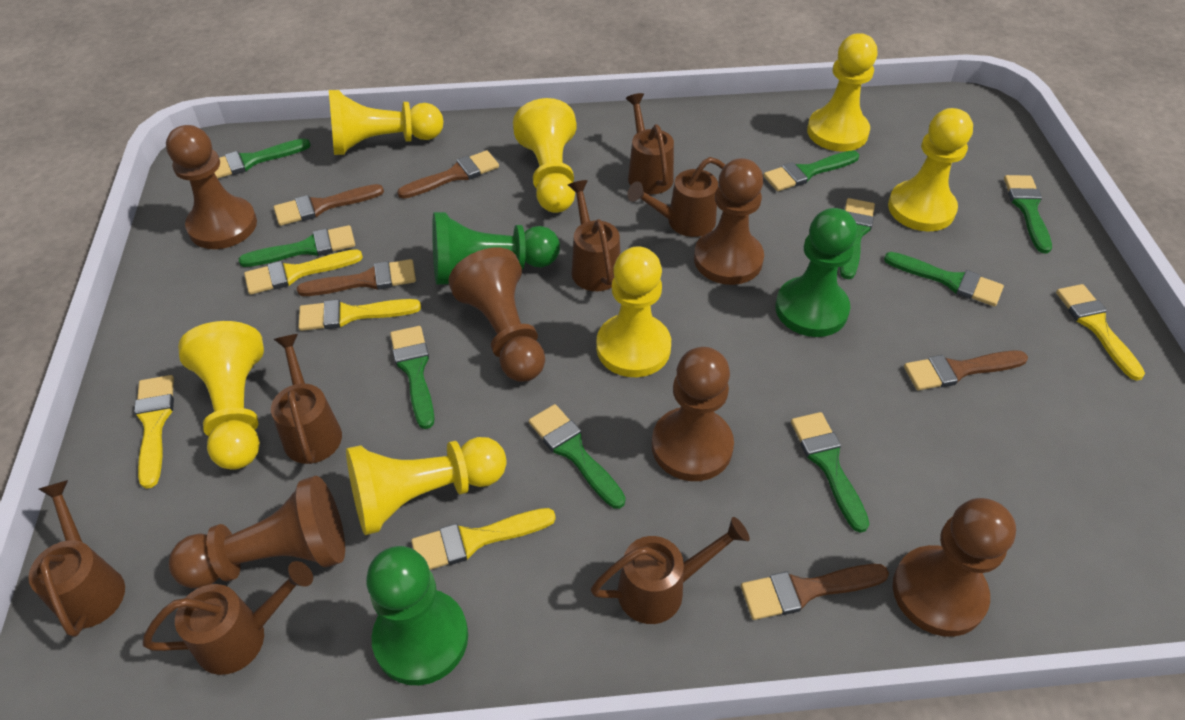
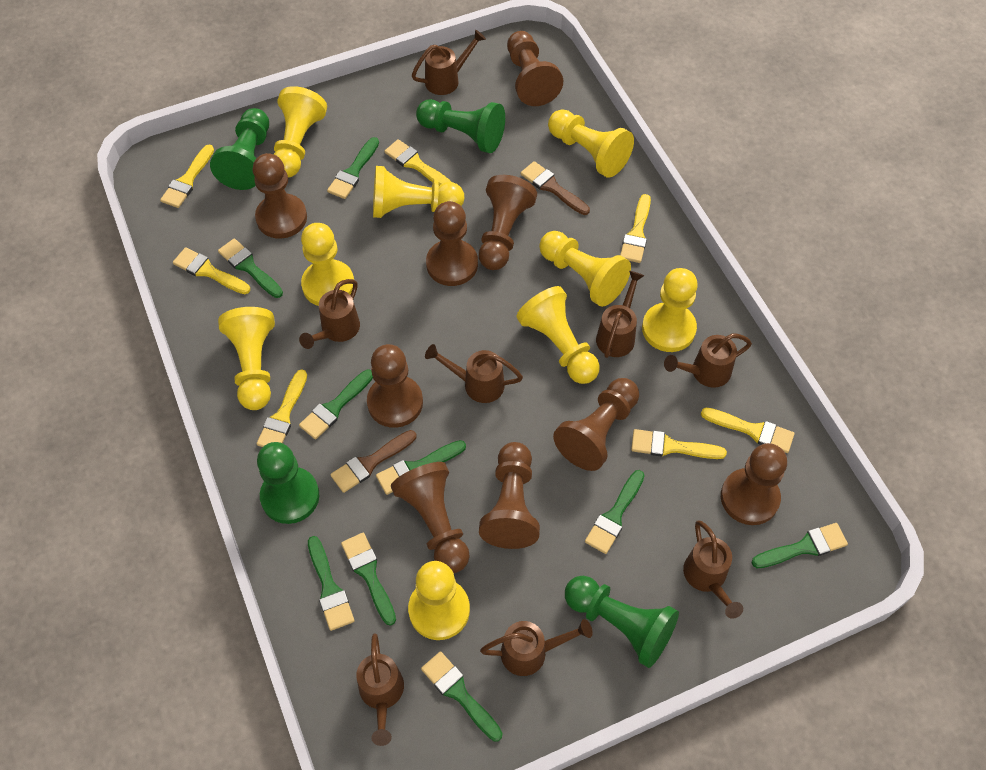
brown brush: [274,184,384,226] [297,259,416,296] [397,150,499,199] [741,564,889,620] [904,351,1028,390] = 5 -> [330,430,417,493] [521,161,590,215] = 2
brown pawn: [166,125,257,249] [169,476,345,589] [448,248,545,382] [652,347,734,481] [694,158,764,285] [893,498,1016,637] = 6 -> [253,153,307,239] [367,344,423,428] [391,462,470,573] [426,201,478,286] [479,175,537,270] [479,442,540,549] [507,31,563,106] [553,378,639,471] [721,443,787,525] = 9
brown watering can: [28,480,125,637] [143,561,313,675] [271,334,342,464] [568,180,621,291] [591,517,750,624] [626,93,674,194] [627,157,725,237] = 7 -> [299,279,360,349] [356,633,404,746] [412,29,486,95] [425,344,523,403] [480,619,593,676] [596,271,645,358] [664,334,752,388] [683,521,743,619] = 8
green pawn: [366,546,468,685] [432,212,560,285] [775,208,857,337] = 3 -> [210,108,269,190] [257,442,319,524] [416,99,505,153] [565,576,679,668] = 4
yellow brush: [134,375,174,489] [244,249,363,295] [298,299,421,331] [411,508,556,570] [1056,284,1145,381] = 5 -> [160,144,214,208] [173,247,250,294] [257,369,307,447] [385,139,451,186] [620,194,651,263] [631,429,727,459] [701,407,795,453] = 7
yellow pawn: [178,321,264,470] [329,90,443,155] [346,437,507,535] [513,98,576,213] [596,246,671,377] [807,33,878,152] [888,108,973,232] = 7 -> [218,307,275,410] [274,86,327,178] [301,223,354,306] [373,166,464,218] [408,561,470,640] [516,286,600,384] [539,231,631,307] [548,109,634,178] [642,268,698,352] = 9

